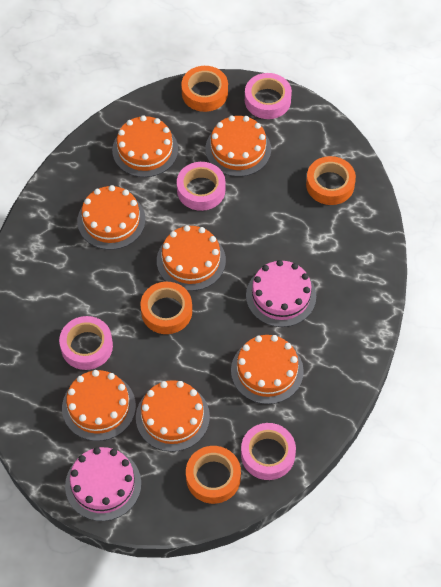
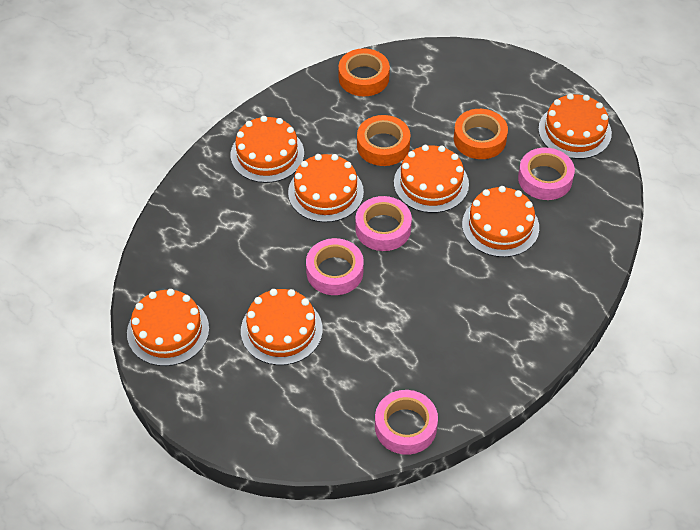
orange tape: [140,282,192,334] [181,66,228,112] [186,446,241,504] [306,156,356,205] = 4 -> [338,48,390,96] [357,115,410,166] [454,109,508,159] = 3
pink cake: [65,447,141,521] [246,260,316,327] = 2 -> none = 0

